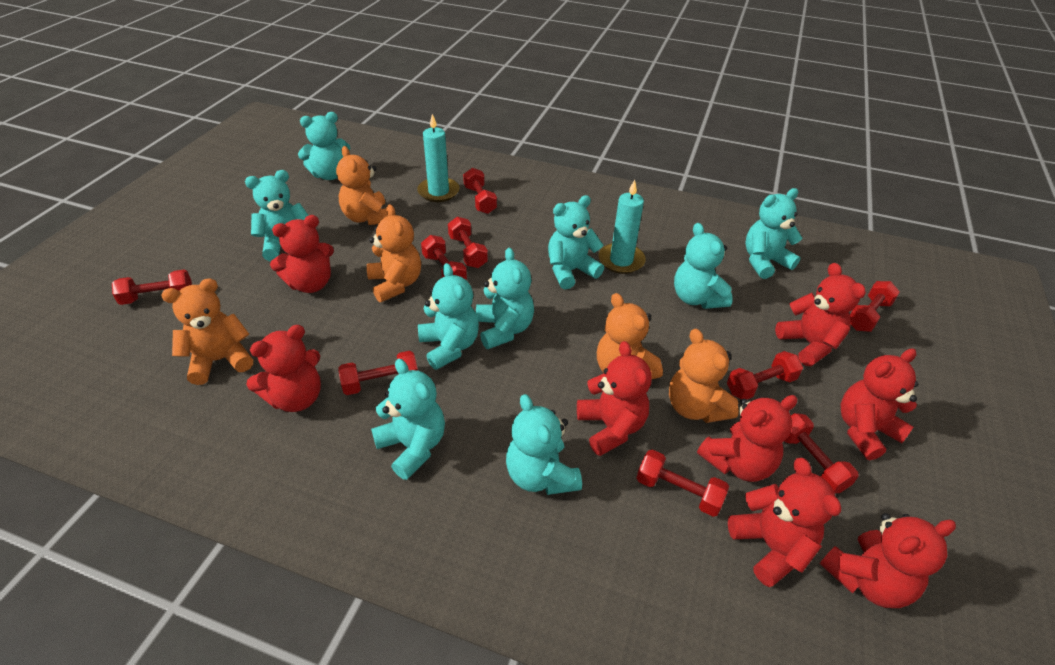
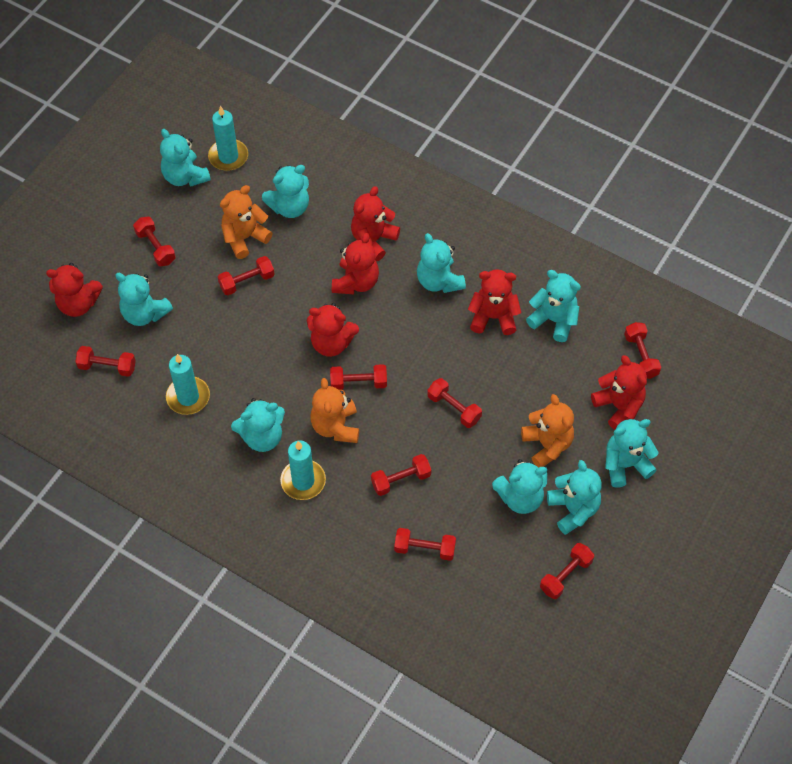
orange teddy bear: [161,278,253,385] [336,146,388,225] [367,204,421,302] [597,293,663,380] [669,329,739,423] = 5 -> [220,185,273,259] [310,378,359,443] [521,394,574,468] = 3
red teddy bear: [246,325,321,412] [270,215,334,293] [577,341,651,456] [697,395,797,482] [728,458,841,587] [775,263,866,366] [820,513,956,608] [841,348,919,460] = 8 -> [46,263,103,317] [307,303,359,357] [332,233,379,295] [351,186,400,261] [468,269,521,335] [591,355,647,430] = 6
turquoise candle: [417,114,460,202] [599,180,646,274] = 2 -> [166,354,210,415] [208,106,248,171] [280,441,326,500] = 3

